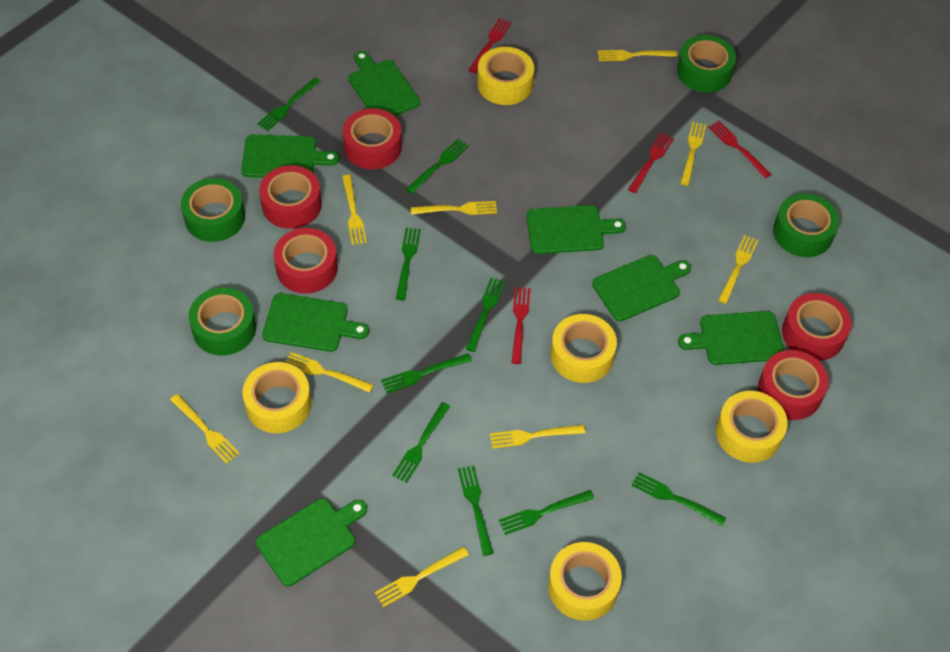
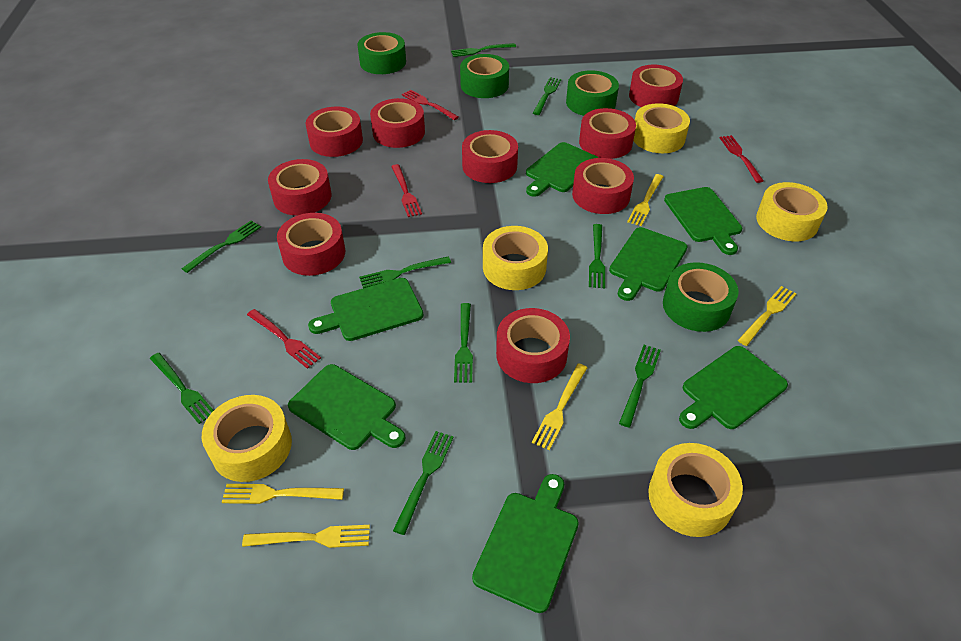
red tape: [259,165,322,229] [274,228,338,294] [343,108,402,169] [757,350,829,420] [782,293,852,361] = 5 -> [268,159,332,216] [277,213,345,276] [305,106,363,157] [370,98,425,148] [462,130,518,183] [496,308,570,383] [572,158,634,214] [579,108,636,159] [629,65,683,107] = 9
yellow fork: [170,394,240,464] [286,352,374,393] [342,175,367,245] [375,547,469,607] [411,201,497,215] [490,425,585,449] [598,50,677,61] [680,122,706,186] [718,235,758,304] = 9 -> [222,484,344,504] [242,525,370,548] [532,363,587,450] [627,174,664,226] [738,286,796,346] = 5

